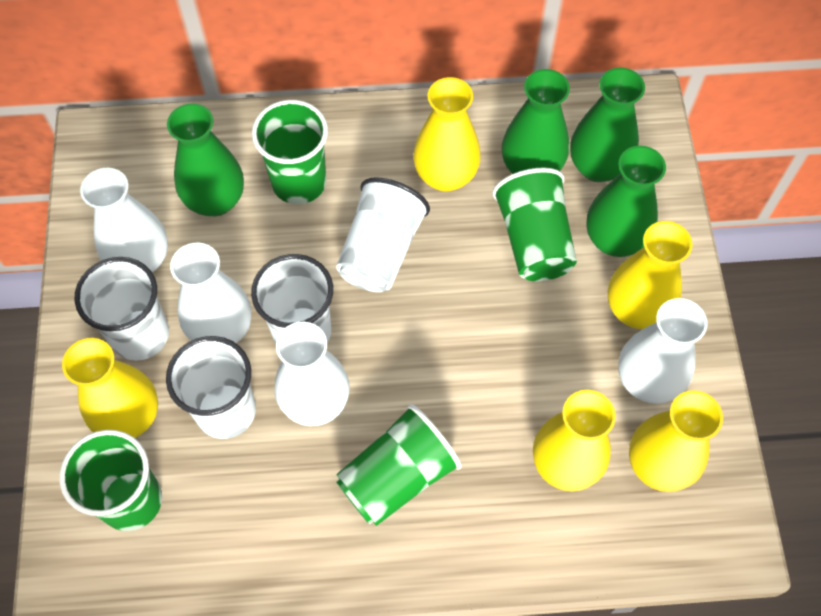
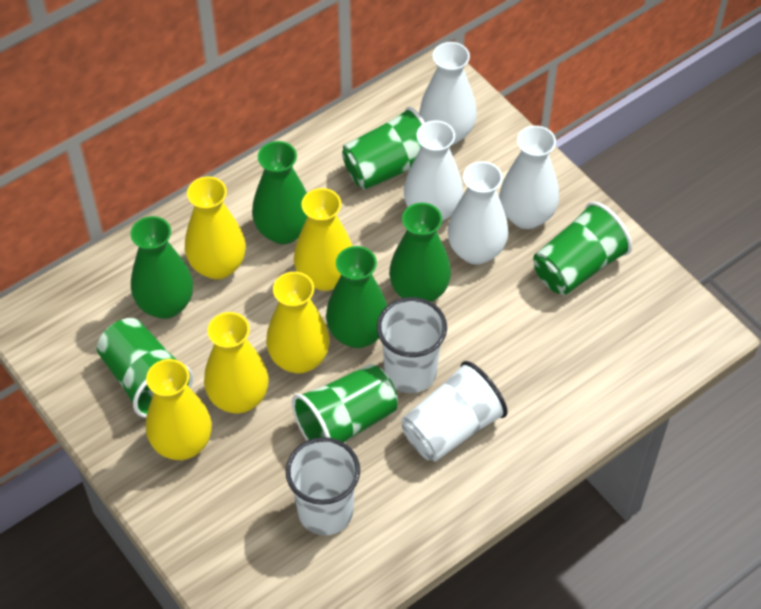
white cup: [75,257,169,361] [166,336,256,439] [251,254,333,344] [336,177,430,292] = 4 -> [286,437,360,535] [377,297,447,393] [402,361,507,462] = 3

